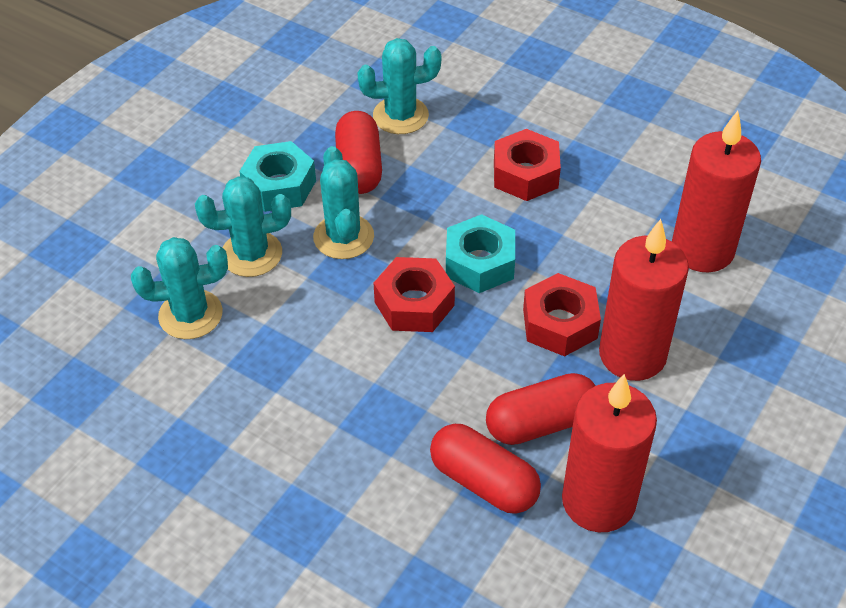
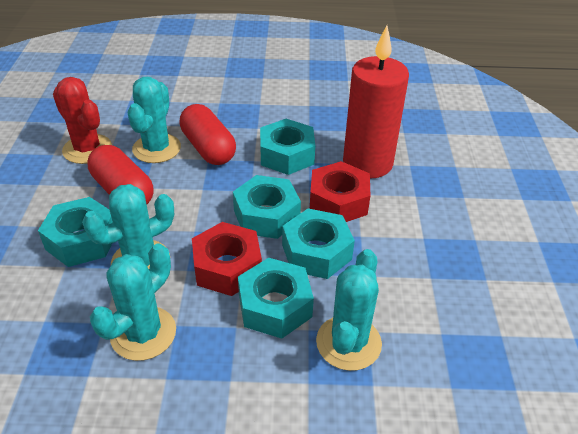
red cactus: none = 0 -> [53,77,112,164] = 1
red candle: [562,374,657,532] [599,219,689,381] [672,111,761,272] = 3 -> [343,25,409,179] = 1
red capsule: [335,111,382,194] [430,424,541,514] [486,373,596,445] = 3 -> [87,145,154,204] [179,104,236,165] = 2
red nut: [373,257,455,332] [494,129,561,201] [523,273,601,356] = 3 -> [192,222,262,296] [310,161,370,222] = 2
turquoise nut: [239,141,316,212] [446,214,515,293] = 2 -> [38,197,113,267] [233,175,301,239] [238,258,314,339] [260,119,315,175] [282,208,355,279] = 5

